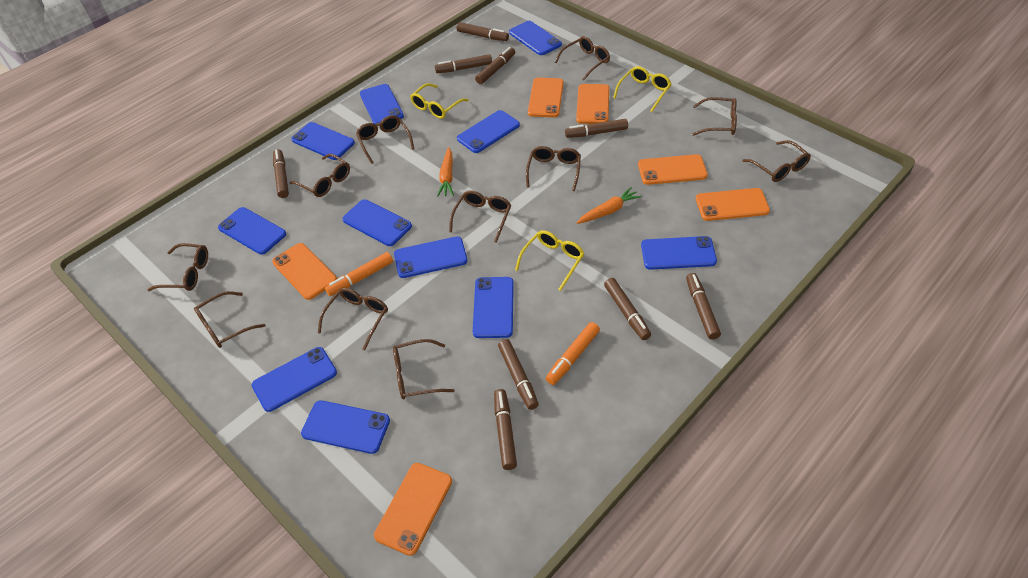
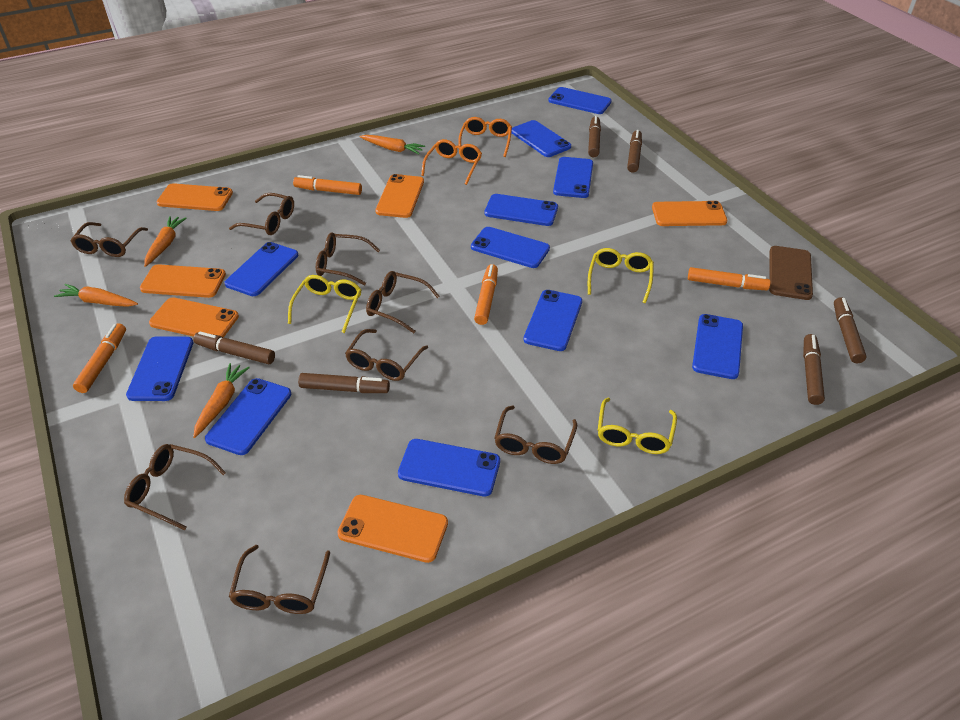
brown glasses: [148,243,208,291] [194,291,265,348] [289,154,350,197] [318,288,388,350] [356,115,414,164] [393,339,455,399] [449,190,511,243] [526,146,581,191] [555,36,610,81] [692,97,737,136] [742,140,811,182] = 11 -> [71,222,148,257] [124,444,226,530] [229,193,294,235] [229,545,330,614] [316,232,380,285] [345,329,428,381] [366,271,440,333] [494,405,577,464] = 8
brown marker: [273,149,289,198] [435,54,492,73] [457,22,509,41] [475,47,515,84] [494,389,517,470] [498,339,539,410] [565,119,628,138] [604,278,651,340] [686,273,721,340] = 9 -> [193,331,275,364] [298,373,390,393] [588,116,601,157] [627,130,642,173] [803,334,825,405] [834,297,867,363] = 6
brown phone: none = 0 -> [769,246,813,300] = 1
orange carrot: [437,147,454,197] [577,187,642,224] = 2 -> [54,284,138,307] [144,216,187,267] [193,363,250,438] [360,135,425,154] = 4
orange glasses: none = 0 -> [421,139,482,185] [458,117,512,157] = 2
orange marker: [325,252,393,296] [546,322,600,385] = 2 -> [73,323,126,393] [293,175,362,195] [474,264,498,325] [688,267,771,290] = 4

